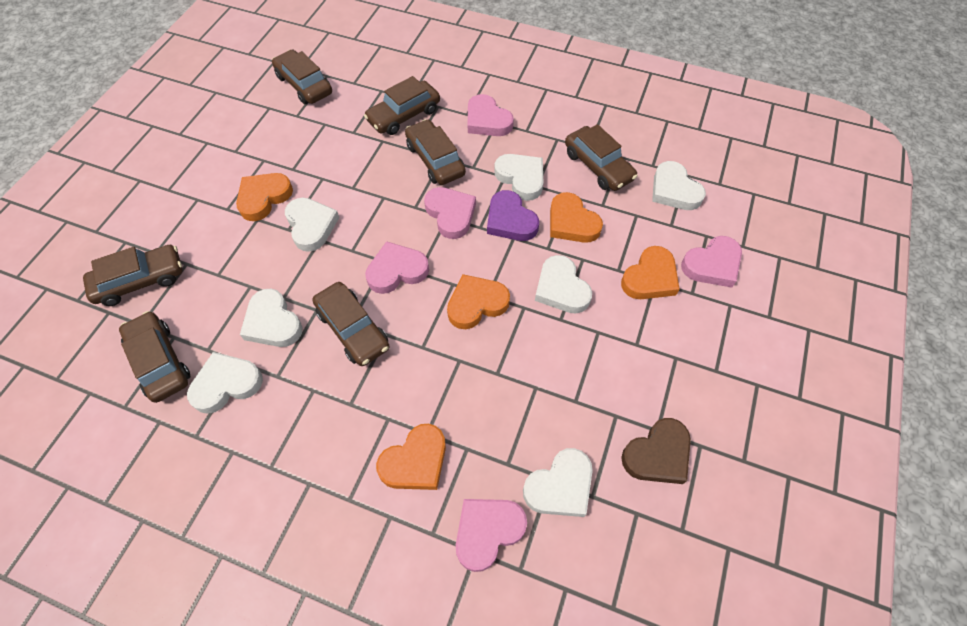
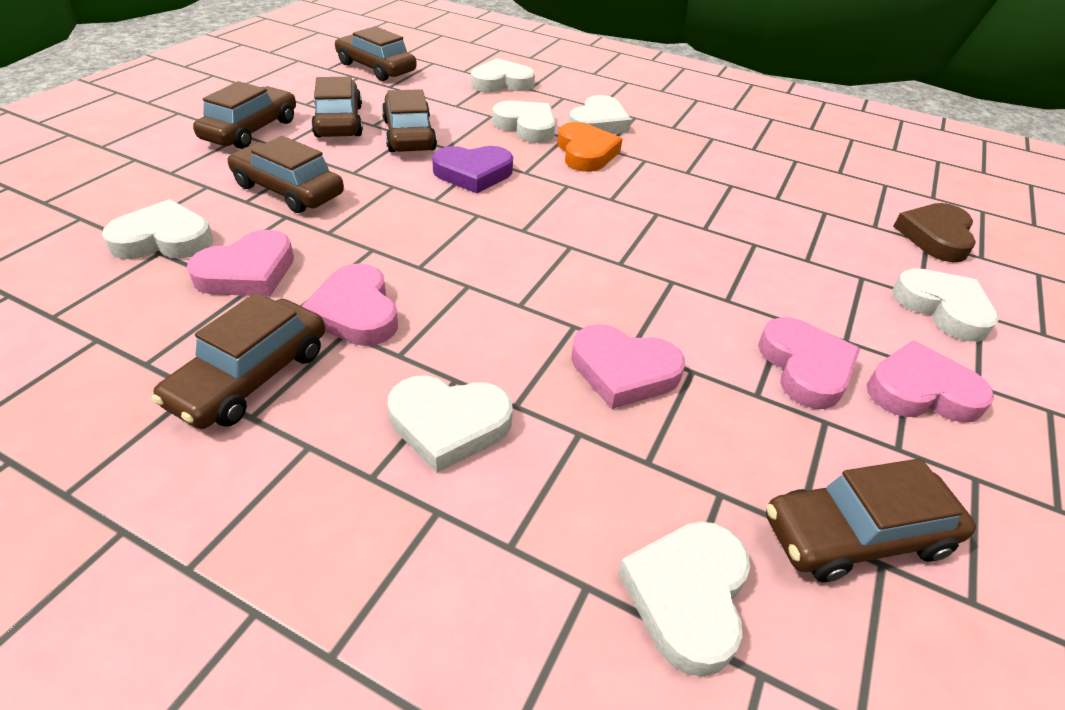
orange heart: [236,173,293,221] [376,424,446,490] [447,274,510,329] [550,192,603,243] [621,246,680,299] = 5 -> [558,122,622,172] = 1

